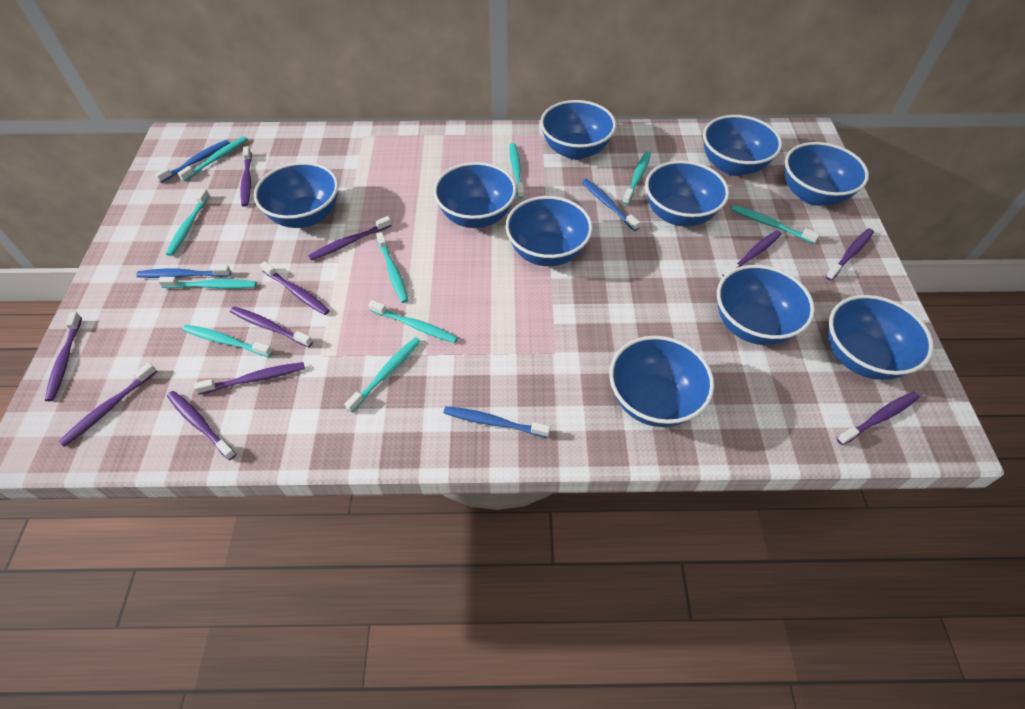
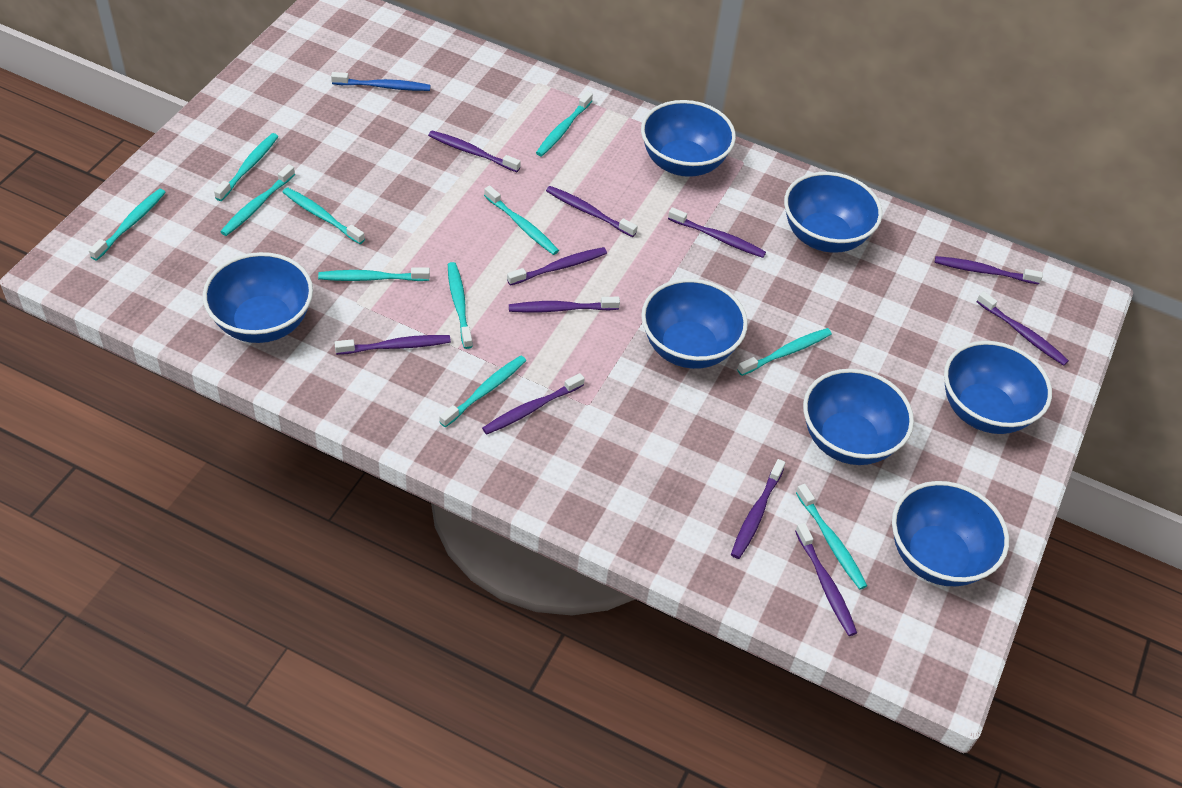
blue bowl: [254,162,338,228] [433,162,516,228] [505,196,592,266] [540,100,616,160] [609,336,714,427] [645,160,729,227] [703,115,782,176] [717,265,815,345] [785,142,869,206] [828,295,934,380] = 10 -> [203,252,313,343] [641,100,736,177] [641,279,748,369] [784,172,882,253] [803,369,914,465] [892,481,1009,586] [944,341,1052,434] = 7
blue toothbrush: [136,265,231,278] [155,140,230,183] [443,406,550,438] [582,179,640,231] = 4 -> [331,72,431,91] = 1
turquoise toothbrush: [158,277,257,289] [166,189,210,256] [178,136,248,182] [183,325,273,357] [345,337,421,412] [368,300,458,343] [376,232,409,303] [509,143,524,199] [623,151,651,205] [731,205,820,244] = 10 -> [89,189,166,261] [214,133,278,201] [220,164,295,236] [283,187,365,244] [318,267,430,281] [439,355,526,427] [448,262,472,349] [484,185,559,255] [536,91,593,156] [737,328,832,376] [796,484,867,590] = 11

